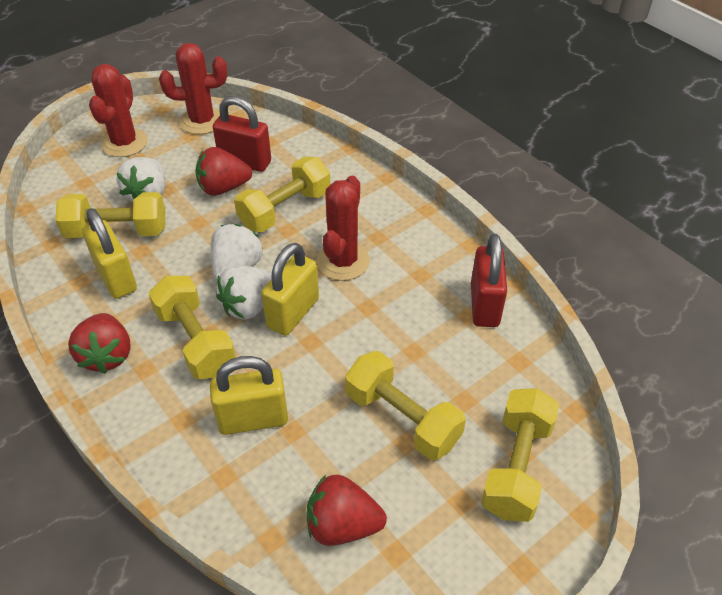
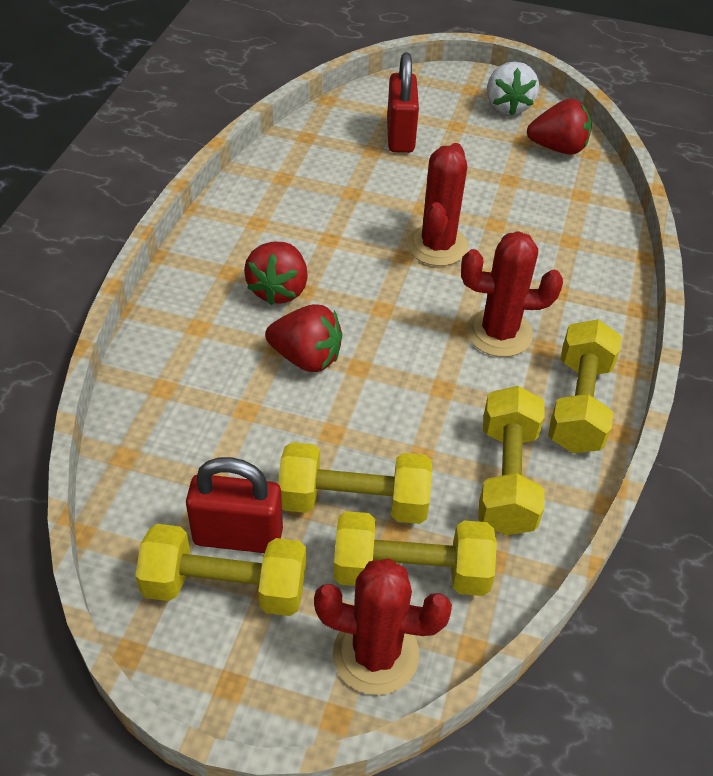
white strawberry: [117,157,165,202] [211,224,263,281] [216,265,272,320] = 3 -> [487,62,539,116] = 1
yellow padlock: [82,208,137,299] [210,356,288,435] [261,243,319,336] = 3 -> none = 0

